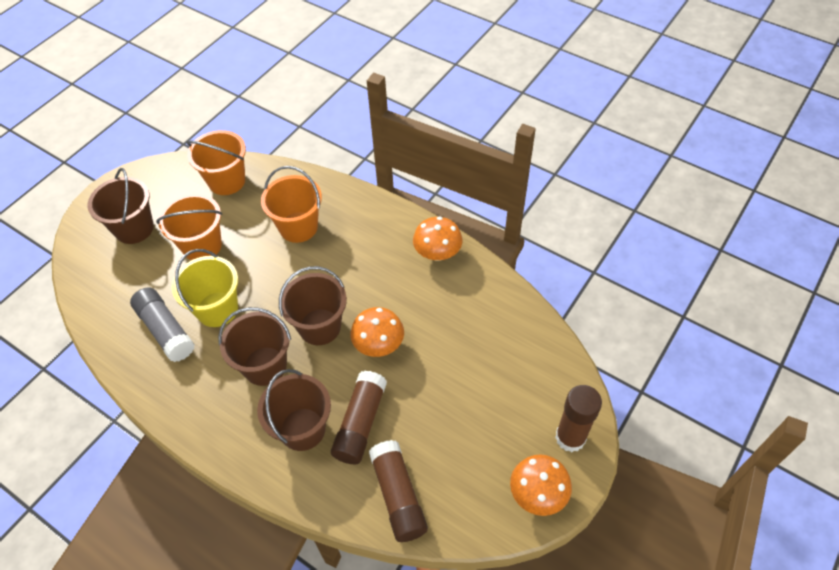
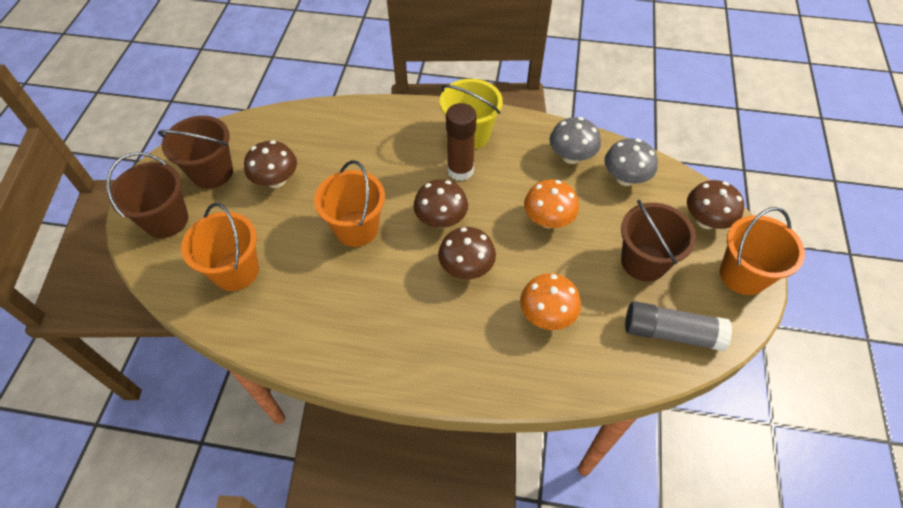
brown bucket: [88,168,154,244] [218,307,291,386] [257,369,331,451] [279,266,347,345] = 4 -> [106,152,188,238] [158,116,233,189] [621,200,696,282] = 3
brown glue stick: [331,371,387,464] [369,440,428,542] [555,385,602,452] = 3 -> [446,103,477,181] = 1
brown mushroom: none = 0 -> [244,140,297,188] [413,179,468,228] [438,227,496,279] [687,180,744,229] = 4
grey mushroom: none = 0 -> [550,117,601,164] [604,138,658,186] = 2
orange mushroom: [351,307,404,357] [413,216,462,261] [510,454,572,516] = 3 -> [520,273,581,330] [524,180,579,228] = 2

